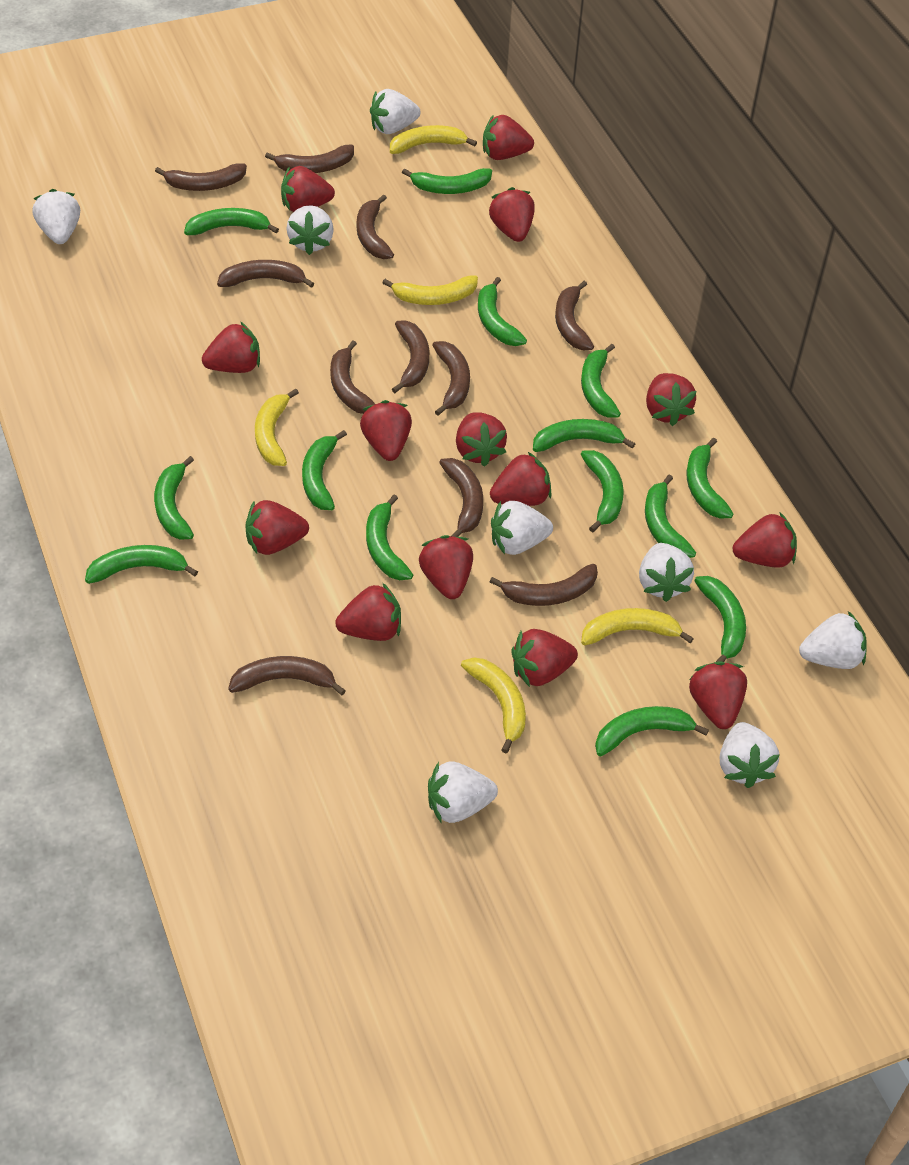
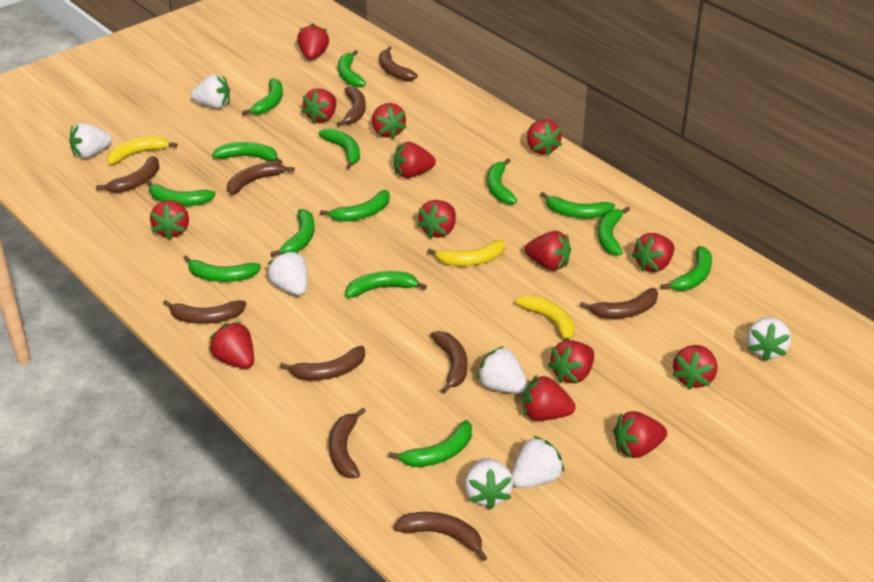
brown banana: [155,163,247,191] [217,260,314,288] [228,656,346,695] [265,145,354,173] [330,341,375,414] [357,194,394,259] [392,320,429,393] [432,341,470,416] [439,458,483,537] [490,564,598,606] [555,281,594,350] = 11 -> [96,156,159,193] [163,300,246,324] [227,162,294,195] [280,346,365,380] [329,408,366,478] [337,87,366,127] [379,46,418,81] [394,512,487,561] [430,331,467,394] [580,288,658,319] = 10
white strawberry: [33,189,80,244] [286,205,334,255] [370,89,421,134] [428,761,498,824] [491,501,553,555] [639,543,694,602] [720,722,779,788] [799,611,867,669] = 8 -> [69,123,112,158] [191,75,230,109] [267,251,308,296] [465,458,513,510] [477,346,528,393] [512,436,564,488] [747,317,791,361] = 7
yellow banana: [255,388,299,466] [382,275,478,305] [390,125,477,154] [461,658,526,753] [581,608,694,645] = 5 -> [107,136,178,165] [427,240,505,266] [515,295,575,341] = 3

